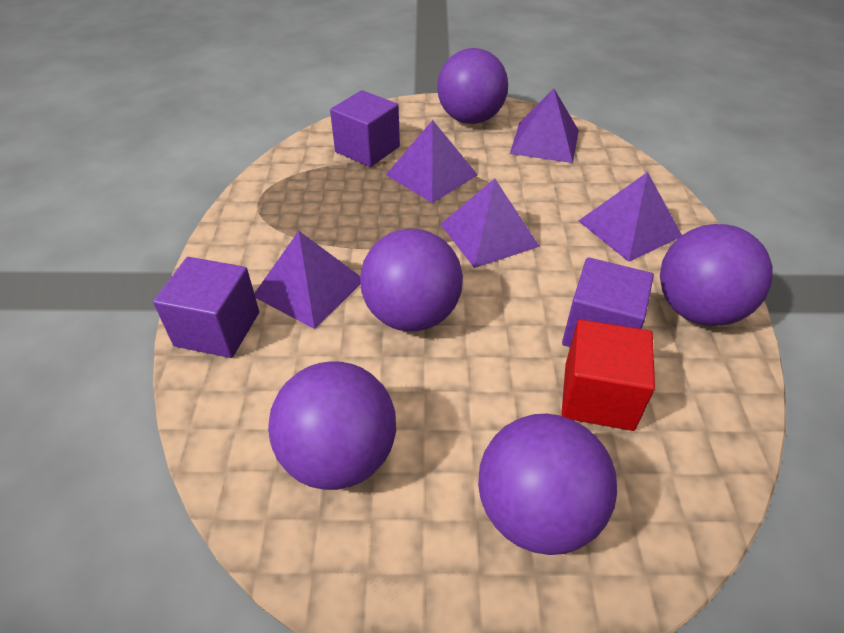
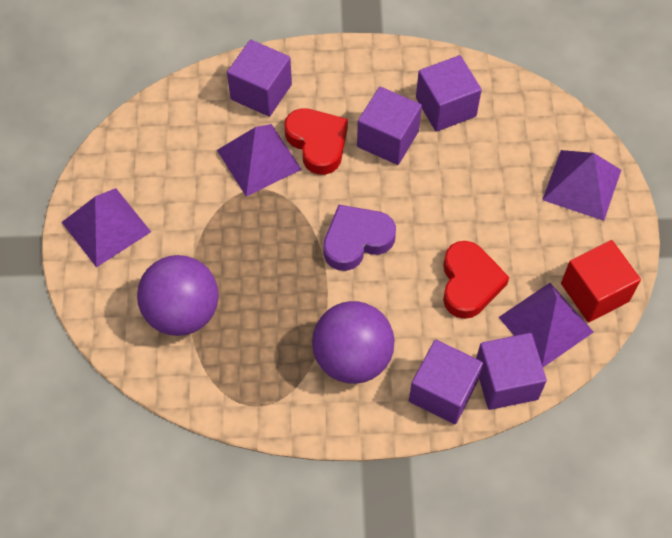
purple ball: [268,361,396,490] [360,229,463,332] [437,48,508,124] [478,414,617,555] [660,224,773,326] = 5 -> [137,255,219,336] [312,301,394,384] = 2
purple cube: [153,257,259,358] [330,90,400,167] [562,257,654,347] = 3 -> [227,40,292,117] [357,87,422,165] [409,340,483,424] [416,55,482,132] [476,333,547,410] = 5
purple heart: none = 0 -> [323,205,396,271] = 1
purple pyramid: [254,231,361,329] [386,120,478,203] [440,179,540,268] [510,89,579,163] [578,172,682,262] = 5 -> [62,188,151,267] [217,124,302,197] [499,283,594,367] [542,150,621,221] = 4
red heart: none = 0 -> [284,108,348,175] [443,241,509,319] = 2

